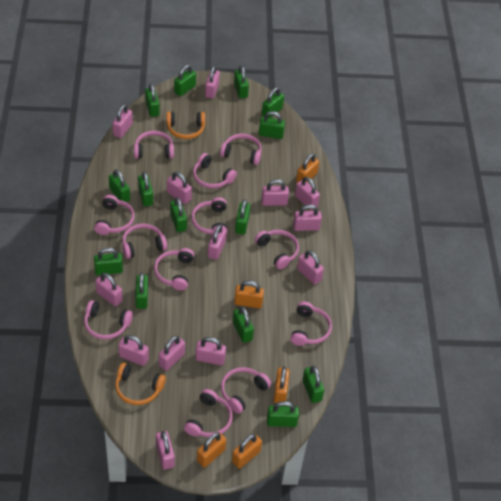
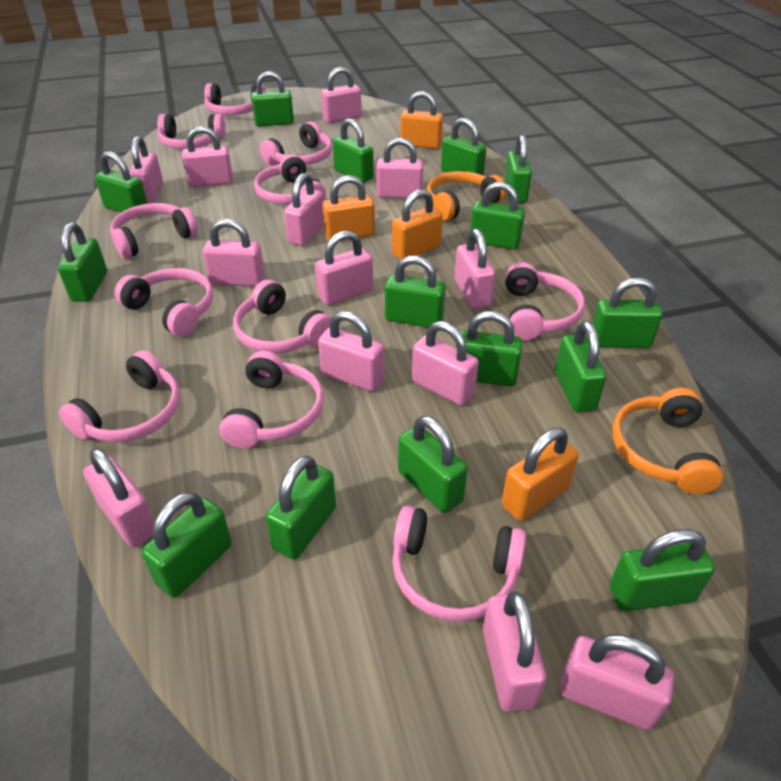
green padlock: [94,248,123,275] [109,169,130,202] [136,272,148,309] [138,171,153,206] [145,84,160,117] [170,197,187,232] [174,65,196,96] [233,306,254,343] [234,65,249,98] [235,199,250,235] [259,111,285,139] [262,88,284,118] [267,401,299,427] [302,366,324,403] = 14 -> [58,223,107,302] [95,151,148,218] [141,492,232,598] [251,71,294,127] [266,455,336,560] [333,118,374,183] [385,256,446,327] [398,416,468,513] [441,118,486,175] [456,311,523,387] [470,182,525,250] [504,135,532,203] [555,321,606,412] [592,277,663,348] [610,529,715,611] = 15
orange padlock: [197,432,226,468] [232,434,262,469] [234,281,264,308] [274,367,290,403] [296,154,319,183] = 5 -> [322,175,375,241] [392,189,443,260] [400,91,443,149] [502,428,579,521] = 4
pink headphones: [84,300,133,339] [94,195,135,235] [122,224,167,259] [134,131,174,159] [154,248,194,290] [184,389,232,437] [191,197,227,235] [193,153,237,188] [220,134,262,165] [221,367,271,414] [255,230,299,269] [291,301,332,346] = 12 -> [59,350,180,442] [110,203,198,259] [114,268,213,336] [157,114,226,149] [204,83,266,115] [219,351,324,448] [233,280,331,353] [254,154,326,205] [260,121,332,166] [392,506,526,622] [505,262,585,340] = 11

